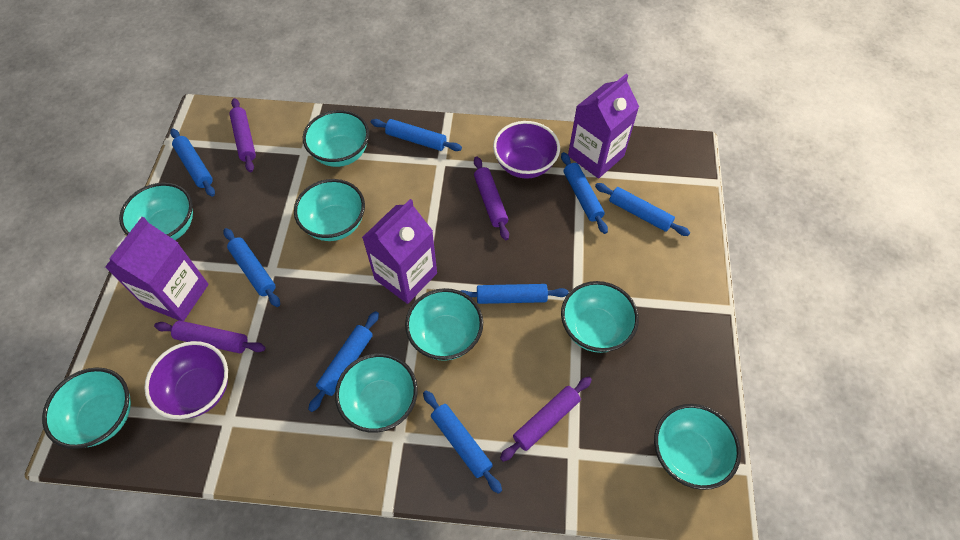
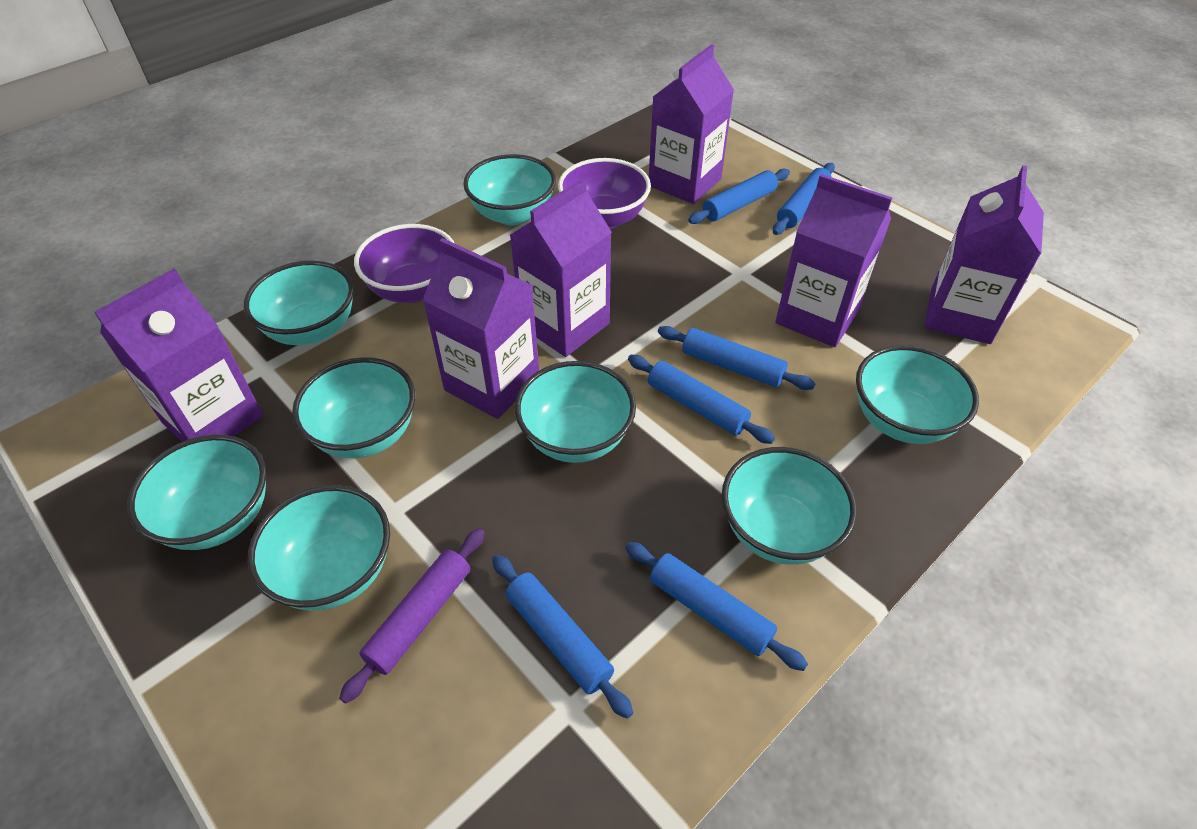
blue rolling pin: [170,128,215,197] [224,228,280,307] [308,311,379,412] [371,119,462,151] [423,390,502,494] [461,284,569,304] [561,152,608,234] [595,183,690,236] = 8 -> [492,554,633,719] [625,542,808,671] [628,355,775,444] [658,326,816,390] [688,169,790,224] [773,163,835,235] = 6
purple carton: [105,217,208,321] [362,199,437,304] [568,74,639,179] = 3 -> [94,269,263,442] [423,238,539,419] [510,178,612,357] [649,44,734,204] [775,174,892,347] [924,165,1044,344] = 6
purple rolling pin: [154,321,265,353] [229,98,256,172] [474,156,509,240] [500,377,592,462] = 4 -> [339,528,485,704] = 1

